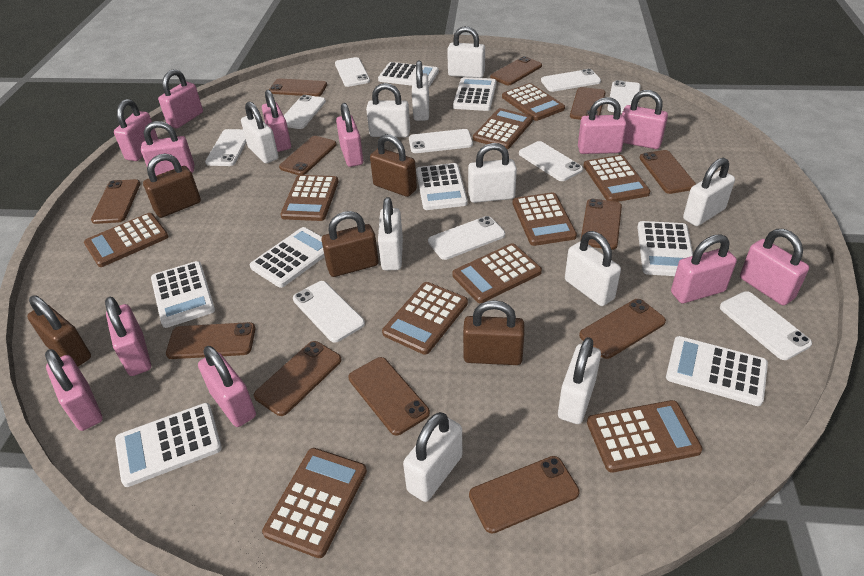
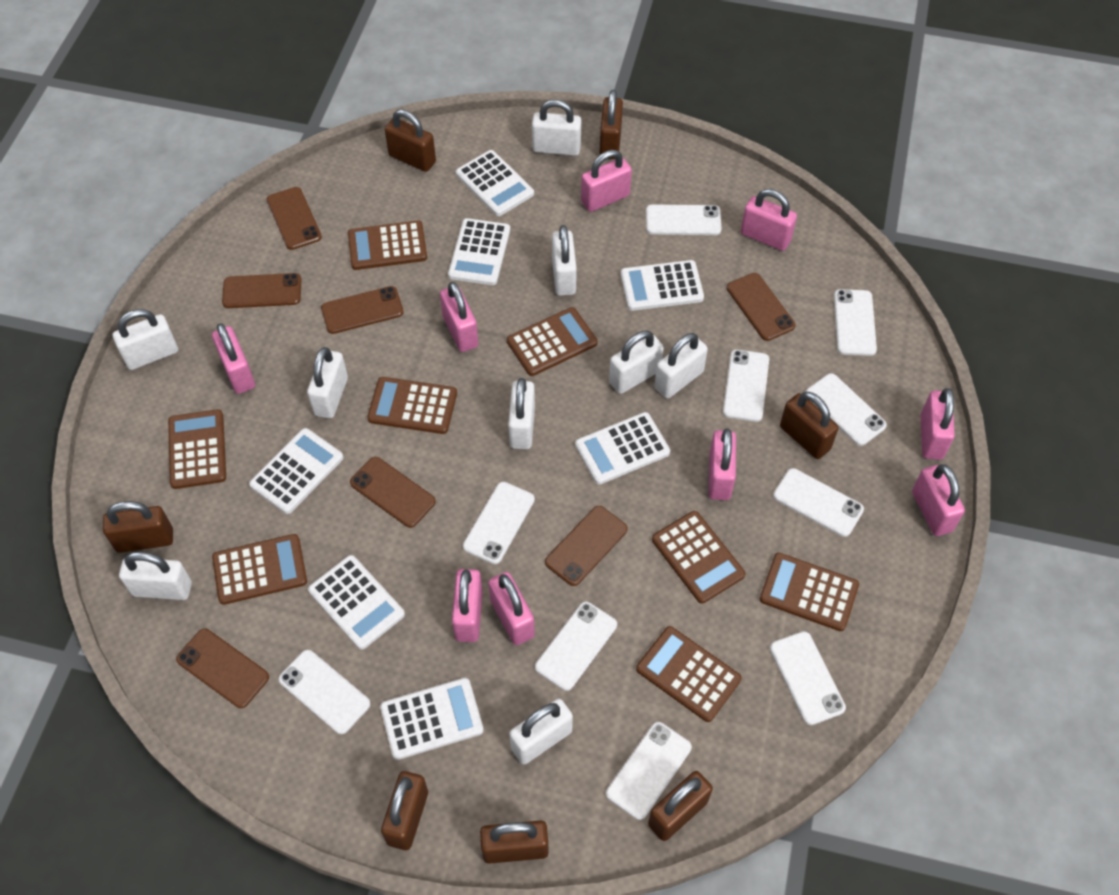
brown calculator: [84,213,169,267] [262,448,367,558] [280,175,339,221] [382,282,468,355] [452,243,542,303] [473,108,533,149] [502,83,565,121] [513,192,577,246] [583,155,650,202] [587,400,703,473] = 10 -> [168,409,226,489] [212,534,307,605] [348,221,427,270] [367,377,457,434] [507,307,597,376] [636,626,742,722] [652,511,745,604] [759,553,859,631] = 8
brown padlock: [27,295,91,367] [143,154,201,218] [322,211,378,277] [370,134,417,197] [463,300,524,365] = 5 -> [103,501,173,553] [381,771,428,850] [385,109,436,172] [480,820,549,864] [599,90,623,159] [648,771,713,841] [780,392,838,459] = 7
brown phone: [91,179,140,224] [166,322,256,359] [254,341,342,416] [269,79,327,97] [279,136,337,175] [348,357,430,436] [469,456,580,534] [490,56,542,85] [570,87,605,120] [579,299,666,359] [581,199,622,250] [640,150,696,194] = 12 -> [176,629,269,708] [222,273,301,308] [267,187,322,250] [321,286,404,334] [350,457,436,528] [545,506,628,586] [727,273,796,341] = 7
pink padlock: [45,349,103,431] [105,297,151,376] [114,99,158,161] [141,121,194,176] [158,69,203,128] [198,346,256,427] [262,90,291,152] [336,103,363,167] [578,97,627,154] [622,90,668,149] [671,234,737,303] [740,229,809,305] = 12 -> [212,323,255,394] [440,282,478,352] [452,569,483,642] [488,572,535,645] [581,150,632,212] [708,428,736,500] [741,189,797,251] [912,464,965,536] [921,388,955,460] = 9
white calculator: [115,403,222,487] [151,261,215,328] [250,227,325,288] [378,62,439,87] [416,163,468,210] [453,77,496,111] [637,221,693,276] [666,336,768,406] = 8 -> [249,428,344,514] [308,555,405,650] [380,678,484,760] [448,218,510,285] [456,150,534,216] [575,412,670,485] [621,260,704,311] = 7
white padlock: [241,101,279,163] [366,83,410,137] [378,197,403,270] [403,412,463,502] [412,61,429,121] [447,26,485,78] [468,143,517,203] [558,337,601,424] [565,231,621,306] [683,158,735,226] = 10 -> [113,309,178,370] [119,552,192,600] [307,347,348,419] [508,378,535,449] [509,699,573,764] [532,99,581,156] [552,225,577,296] [609,330,664,394] [654,333,708,398] = 9

